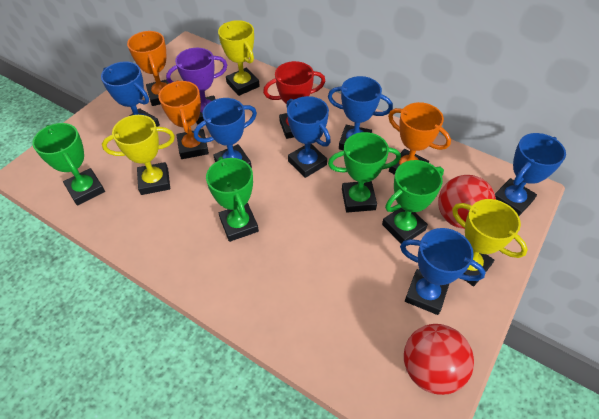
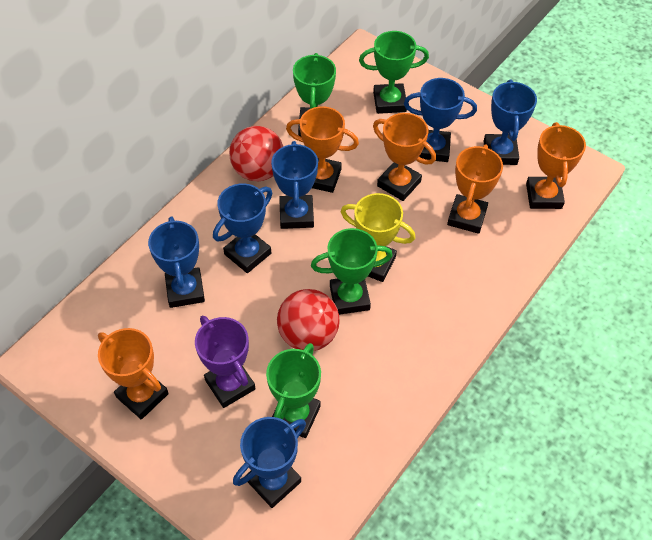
orange trophy: [127,31,169,106] [158,80,209,159] [388,102,451,175] = 3 -> [98,328,169,419] [286,106,359,193] [373,113,436,201] [447,144,503,234] [526,122,586,209] = 5
red trophy: [263,61,325,139] = 1 -> none = 0
yellow trophy: [102,115,175,195] [218,20,260,96] [452,199,528,286] = 3 -> [341,193,415,282] = 1

